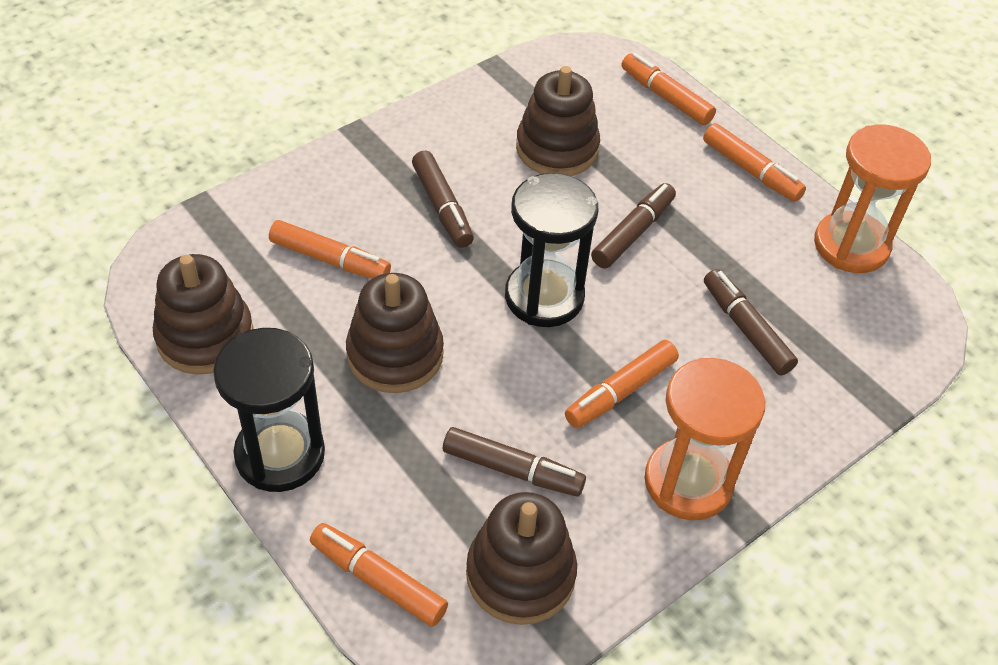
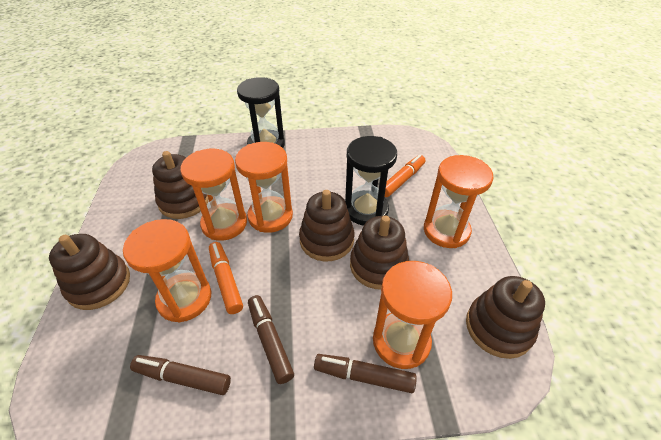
brown marker: [412,151,474,248] [443,427,586,497] [591,183,676,269] [704,269,798,375] = 4 -> [130,355,231,395] [248,295,294,384] [314,354,417,393] = 3
brown stacking toy: [153,254,254,375] [346,273,444,393] [466,492,577,625] [516,66,600,176] = 4 -> [49,234,130,310] [152,151,209,219] [299,190,354,262] [350,216,409,289] [466,276,545,359] = 5
orange hourglass: [645,358,765,520] [814,125,931,273] = 2 -> [123,219,211,323] [180,149,247,241] [235,142,293,233] [373,261,452,369] [424,155,494,248] = 5
orange marker: [269,220,391,279] [310,523,448,627] [565,340,679,428] [622,53,716,125] [703,123,806,202] = 5 -> [209,242,243,314] [385,155,425,197] = 2

